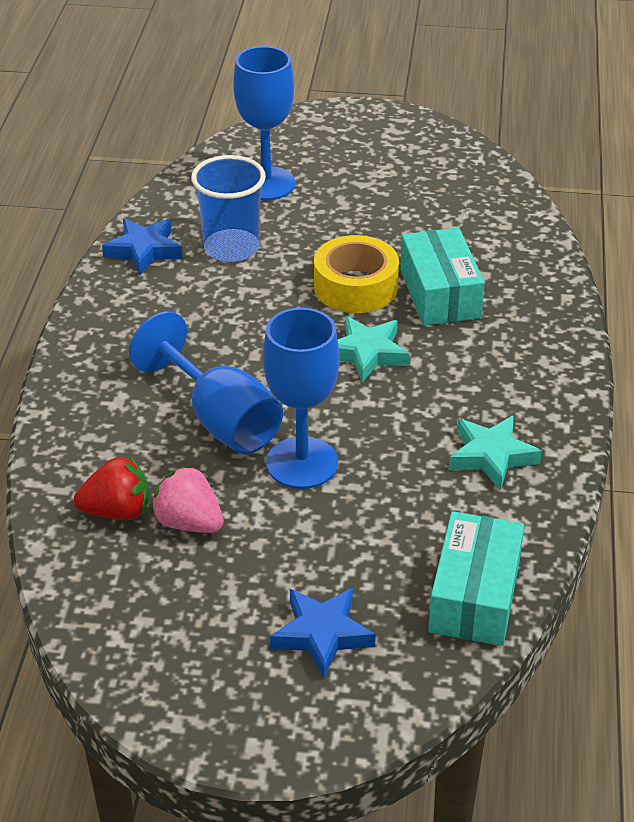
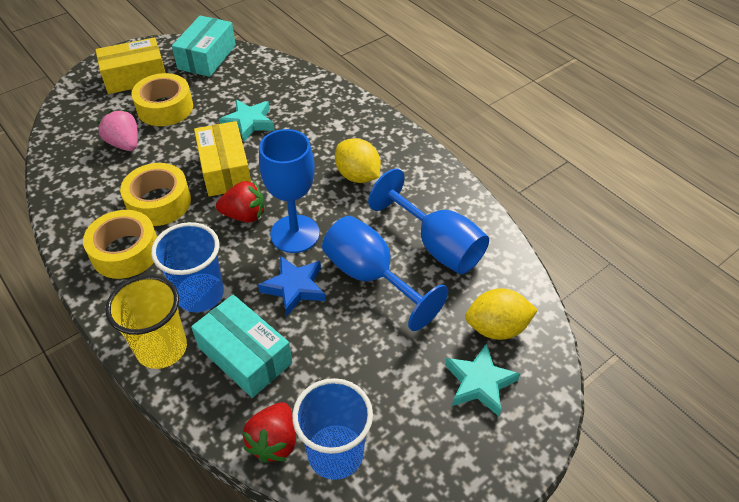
blue cup: [191,155,266,262] = 1 -> [151,222,224,312] [292,378,373,480] = 2
blue star: [102,218,182,275] [270,588,376,678] = 2 -> [258,256,326,316] = 1
red strawberry: [74,456,149,520] = 1 -> [216,181,264,223] [243,402,296,463] = 2
yellow box: none = 0 -> [95,37,166,94] [194,121,251,197] = 2
yellow cup: none = 0 -> [106,275,187,369] = 1
yellow lemon: none = 0 -> [335,138,381,183] [465,288,538,340] = 2
yellow tape: [314,235,399,313] = 1 -> [83,210,157,279] [120,163,191,226] [131,73,193,126] = 3

